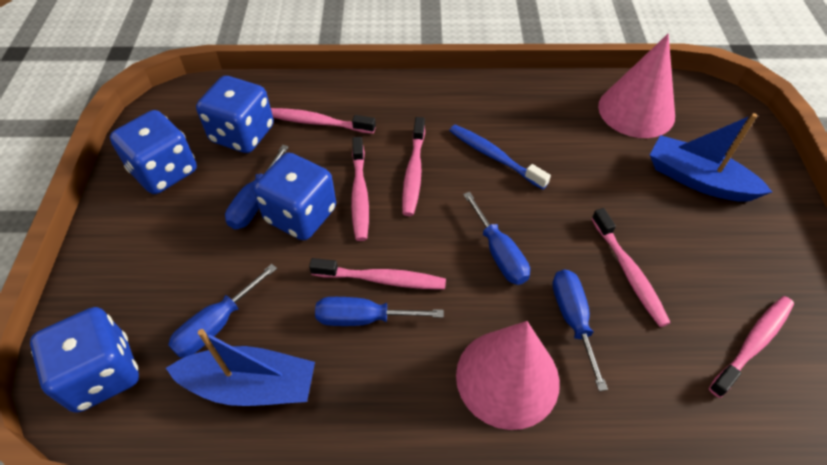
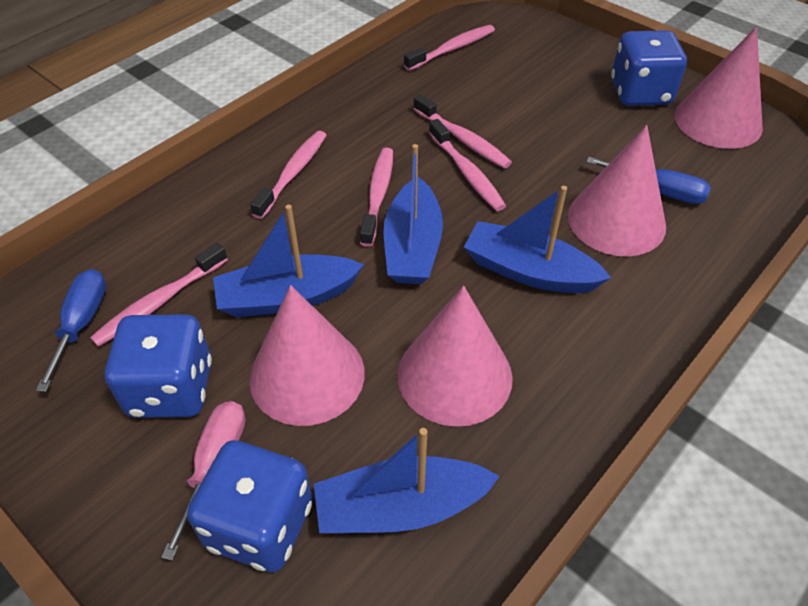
blue boat: [166,329,315,406] [650,113,772,202] = 2 -> [213,204,364,317] [314,428,500,534] [383,144,443,284] [464,186,611,293] = 4
blue dice: [30,307,139,413] [110,110,197,194] [196,76,274,153] [253,153,336,240] = 4 -> [105,314,212,418] [187,440,312,572] [611,30,687,106] = 3
blue screwdriver: [168,264,277,358] [225,145,289,229] [315,297,444,326] [463,192,530,285] [552,269,608,391] = 5 -> [36,269,106,392] [586,157,711,204] = 2
blue toothbrush: [449,125,551,190] = 1 -> none = 0
pink cone: [456,321,560,430] [598,34,675,138] = 2 -> [249,285,365,426] [397,286,513,427] [568,125,666,256] [674,26,763,149] = 4
pink screwdriver: none = 0 -> [161,401,246,561] = 1

